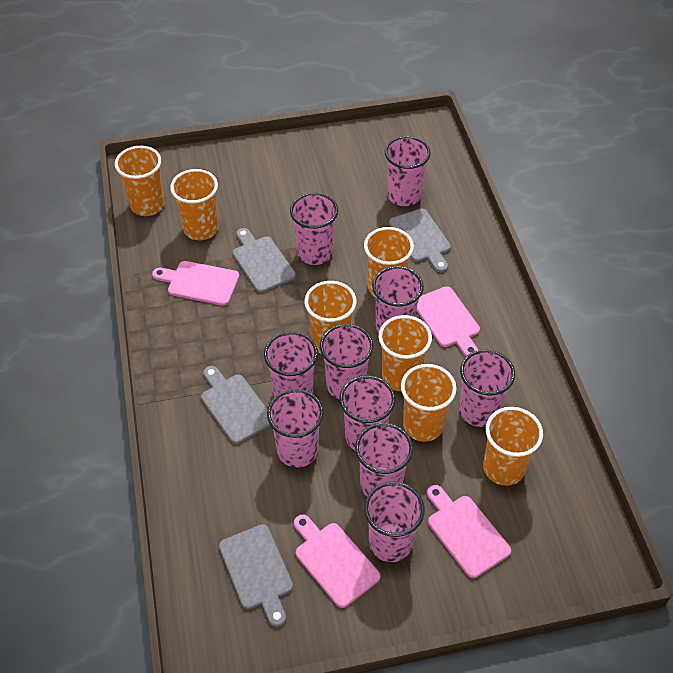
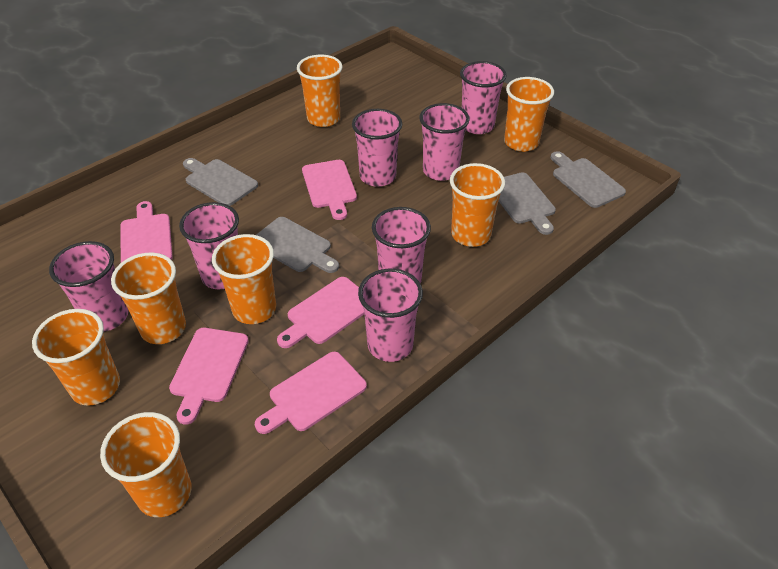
pink cup: [264,331,318,397] [267,389,324,468] [290,193,338,265] [320,324,373,400] [340,375,395,450] [355,423,413,496] [364,481,425,562] [372,266,424,333] [385,136,431,206] [459,349,515,427] = 10 -> [49,241,128,332] [179,202,239,289] [352,109,402,187] [358,269,423,362] [372,207,431,284] [420,103,470,181] [460,61,507,134] = 7
pink cutting board: [152,261,240,306] [294,514,380,608] [416,286,480,357] [427,485,511,578] = 4 -> [120,201,173,263] [169,328,249,424] [255,352,367,434] [277,277,364,348] [302,160,357,220] = 5

